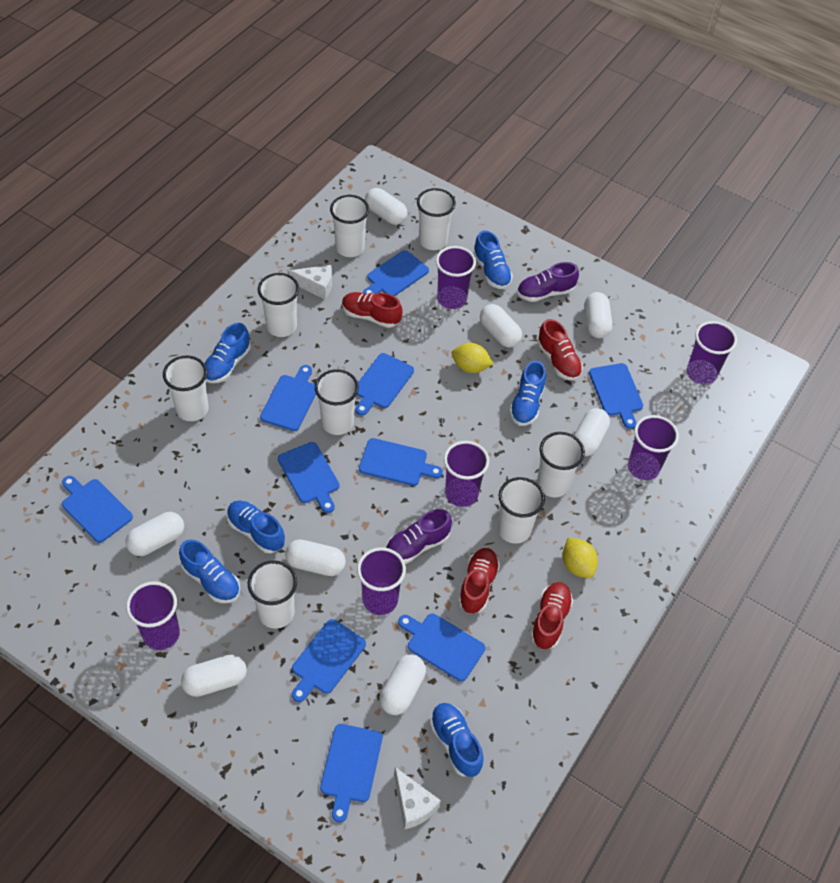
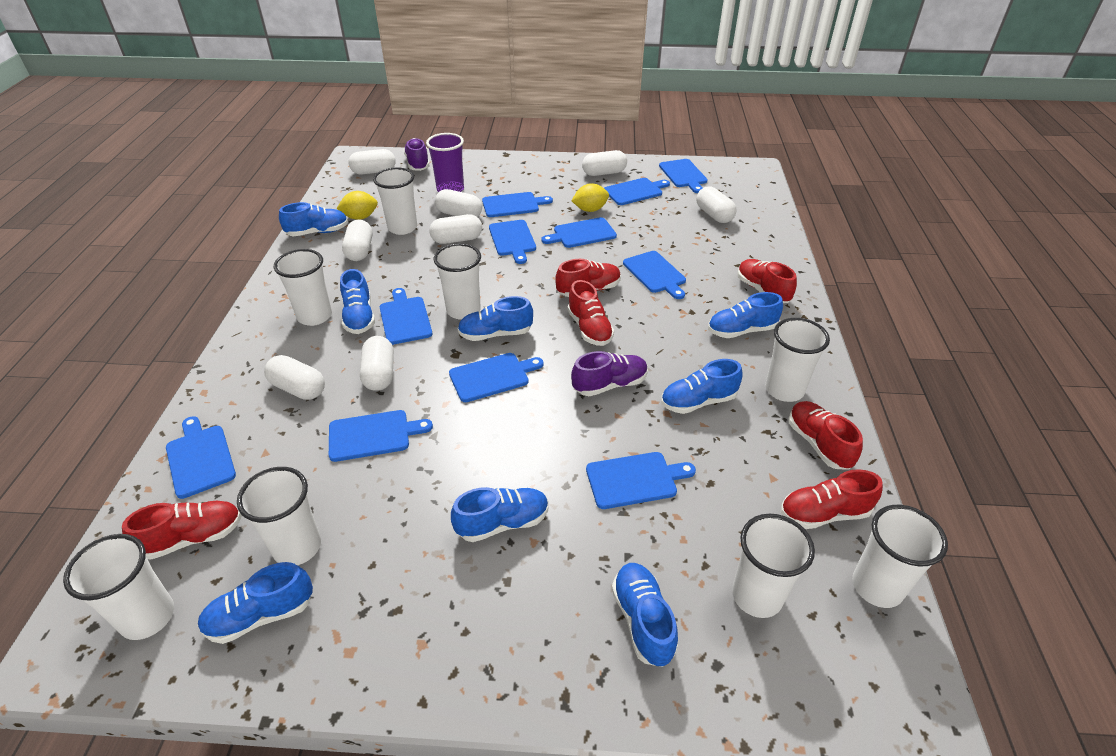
blue cutting board: [62,476,133,543] [260,365,316,431] [278,442,339,513] [292,619,366,702] [320,724,382,822] [356,353,414,416] [359,438,443,486] [363,250,429,296] [398,613,485,682] [589,363,643,429] = 10 -> [166,416,236,499] [329,410,433,462] [380,288,433,345] [449,353,544,402] [482,192,553,217] [489,220,536,264] [541,217,617,248] [586,452,696,509] [604,178,670,205] [623,251,686,299] [659,159,708,193] = 11
blue shoe: [179,539,240,603] [204,323,251,383] [227,500,285,553] [430,703,484,777] [473,230,513,289] [509,360,546,426] = 6 -> [198,562,313,644] [279,202,348,237] [340,269,375,334] [451,487,549,542] [458,296,533,341] [612,563,678,667] [661,359,743,414] [708,292,783,338] = 8
purple cup: [126,581,180,650] [357,547,406,615] [436,246,476,309] [444,441,489,507] [628,415,679,480] [687,321,737,385] = 6 -> [426,133,464,192] = 1
red shoe: [342,292,403,328] [458,548,500,614] [530,582,573,649] [537,319,583,381] = 4 -> [122,501,242,560] [555,259,621,297] [567,280,614,346] [737,259,797,303] [781,469,883,529] [789,401,863,470] = 6
white cheese: [289,265,332,300] [394,767,441,829] = 2 -> none = 0

